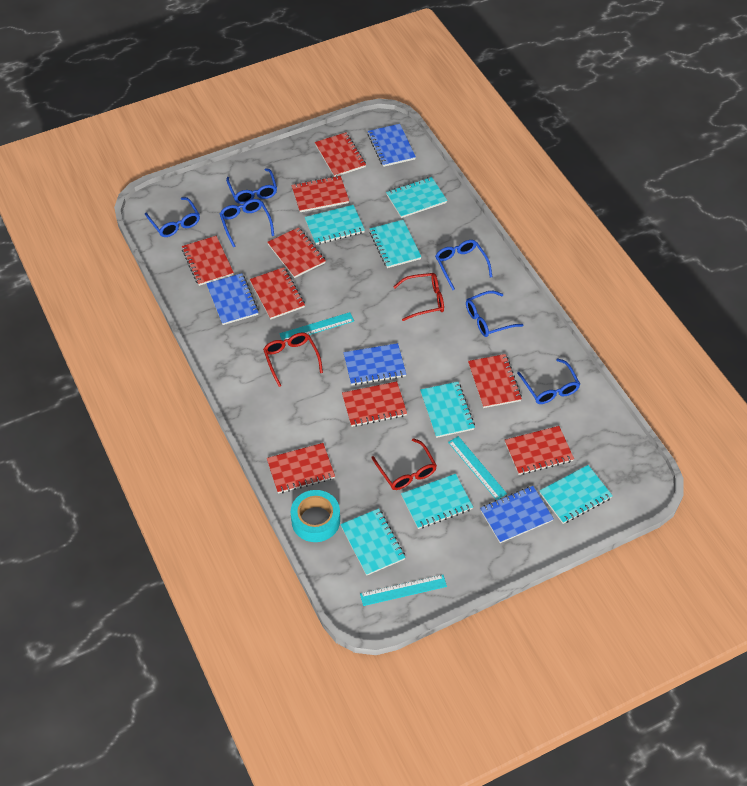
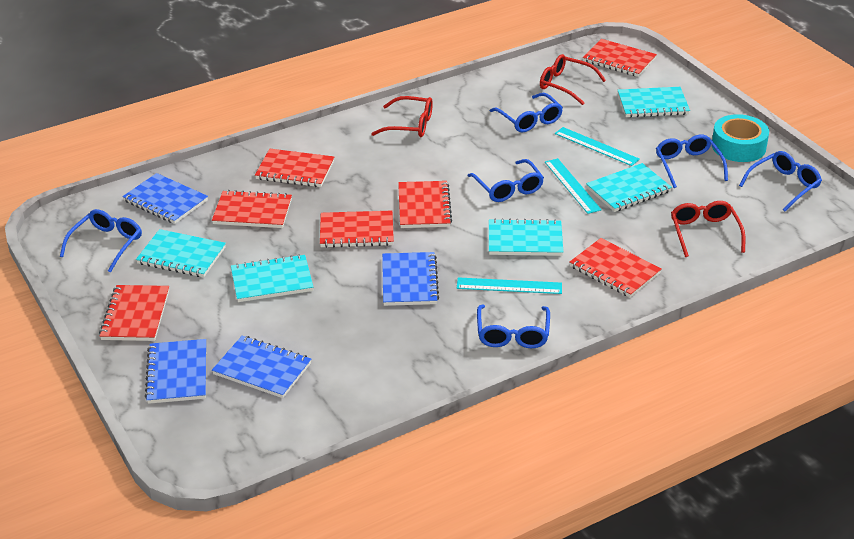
red notebook: [182,236,234,286] [250,267,305,319] [267,227,326,278] [267,443,335,494] [291,175,349,212] [315,132,366,177] [342,381,407,427] [468,354,522,408] [505,426,574,475] = 9 -> [99,285,169,341] [212,190,292,228] [255,149,334,187] [320,211,394,248] [398,181,452,228] [570,238,662,298] [583,39,657,77] = 7
turquoise notebook: [305,205,365,245] [340,508,406,576] [369,220,422,268] [386,177,447,218] [401,474,473,529] [420,382,475,438] [539,465,613,524] = 7 -> [136,229,226,277] [231,254,313,302] [489,218,563,256] [586,163,672,212] [618,87,690,118] = 5

